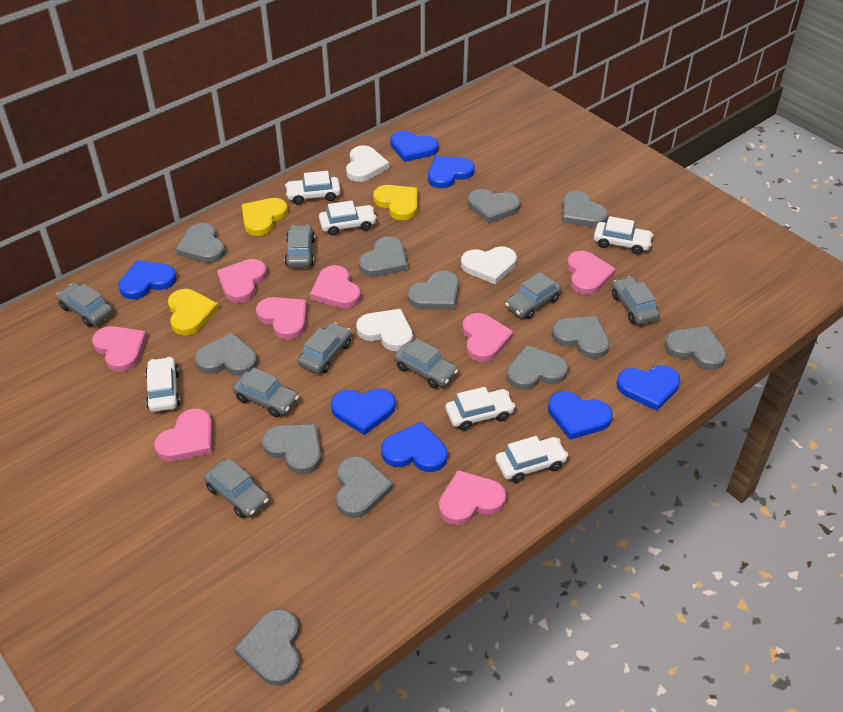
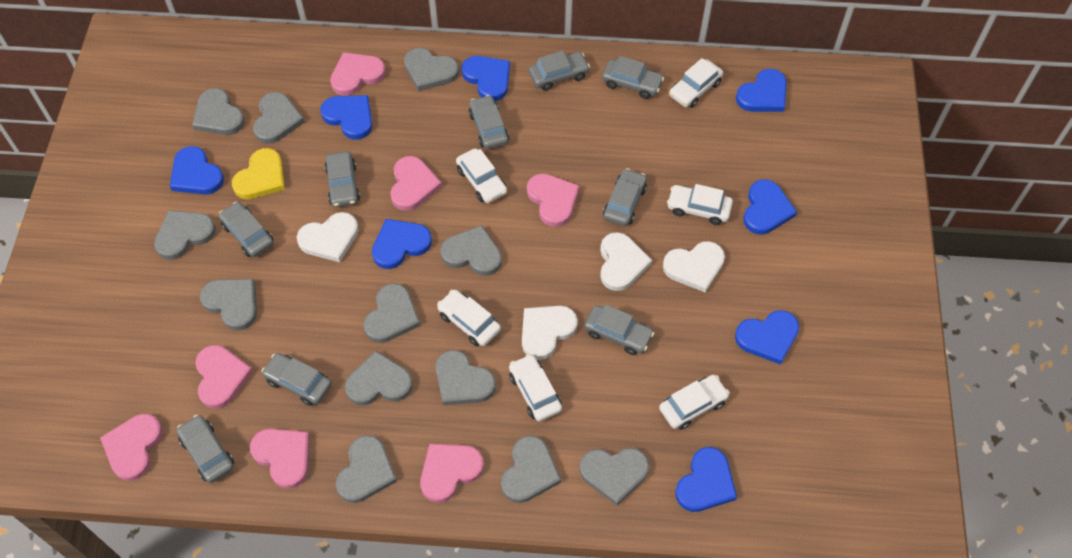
blue heart: [118,260,177,299] [331,388,396,435] [381,422,447,472] [390,131,439,162] [428,156,475,188] [548,391,613,440] [617,365,680,411] = 7 -> [170,146,224,194] [320,95,373,140] [372,219,432,269] [462,56,510,101] [675,447,737,512] [735,310,799,365] [736,69,787,112] [743,179,797,235] = 8
grey car: [57,283,113,327] [204,459,269,518] [232,368,299,417] [285,225,315,268] [298,322,351,374] [394,338,458,389] [505,272,561,319] [612,276,660,325] = 8 -> [177,415,234,483] [219,202,274,257] [261,353,332,406] [324,151,360,207] [469,95,509,149] [529,51,590,91] [584,304,654,355] [602,56,664,99] [603,168,647,226] = 9
pink heart: [92,326,147,372] [154,408,212,461] [217,259,267,303] [256,297,307,340] [310,265,361,308] [439,470,506,525] [462,313,514,362] [567,251,616,295] = 8 -> [100,414,163,481] [195,345,253,409] [250,429,310,489] [330,52,386,96] [390,156,442,211] [420,444,484,503] [527,174,579,227] = 7
white heart: [346,145,389,182] [356,309,413,351] [461,246,517,284] = 3 -> [297,212,359,262] [522,306,578,360] [600,232,652,291] [663,241,725,293] = 4
yellow heart: [168,289,219,335] [242,198,288,236] [373,185,417,220] = 3 -> [232,148,285,199] = 1

